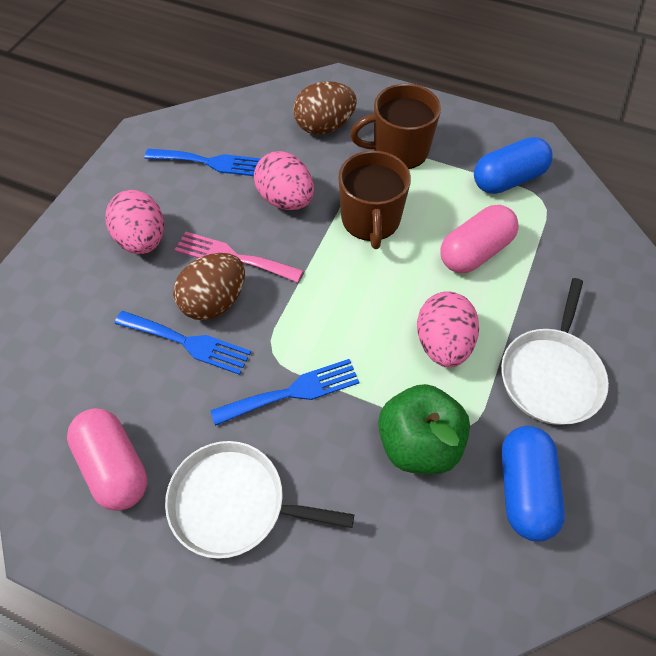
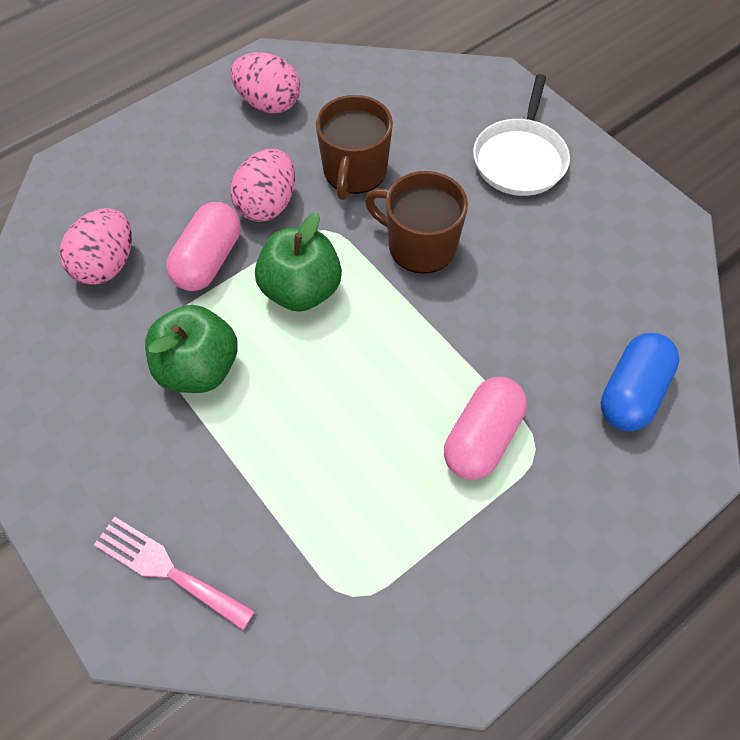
blue capsule: [474,137,553,194] [501,426,565,542] = 2 -> [601,333,679,431] = 1
blue fork: [114,311,251,375] [145,149,261,176] [210,359,360,426] = 3 -> none = 0
brown egg: [173,253,245,320] [293,81,357,134] = 2 -> none = 0
green apple: [378,384,470,475] = 1 -> [145,305,238,393] [255,212,342,312] = 2
white pan: [165,441,354,559] [501,278,609,425] = 2 -> [473,74,570,196] = 1

